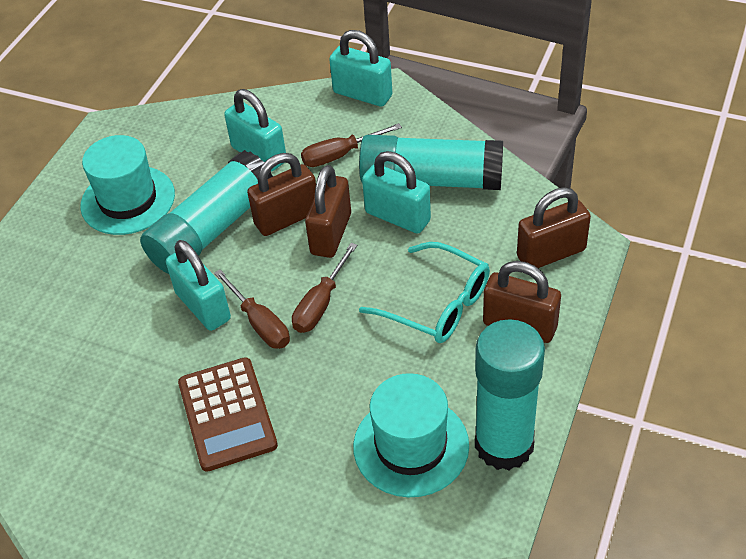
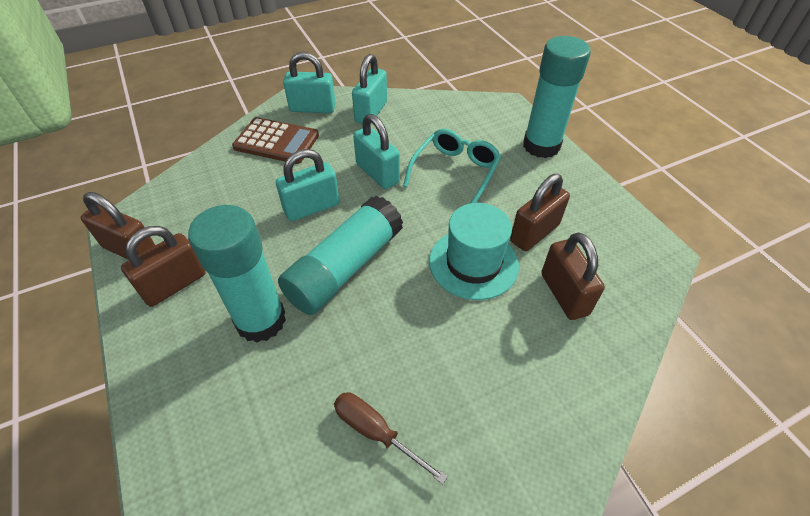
brown screwdriver: [214,270,290,349] [292,243,357,333] [301,123,402,167] = 3 -> [334,392,448,484] = 1
turquoise hat: [80,135,175,235] [353,373,469,497] = 2 -> [429,203,519,300] = 1

